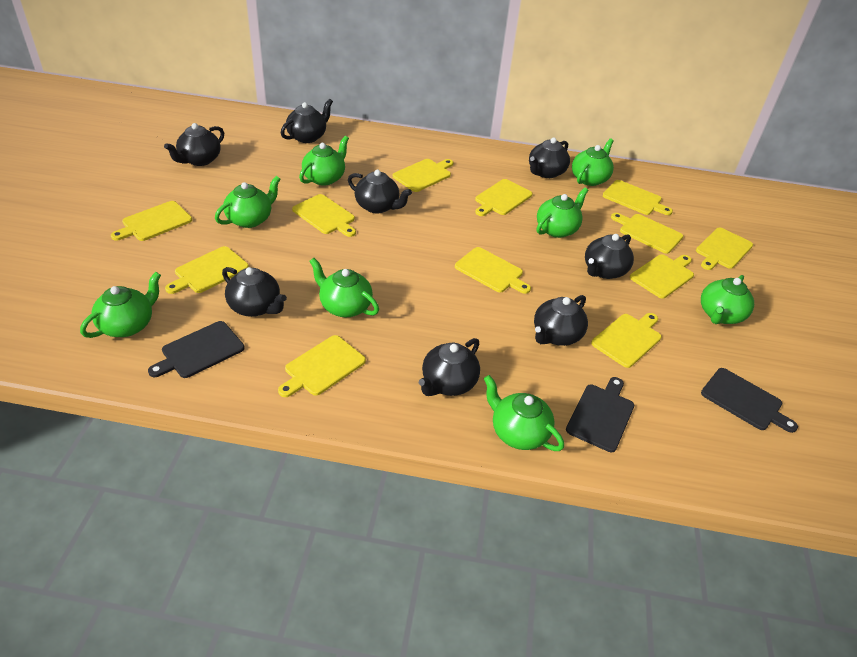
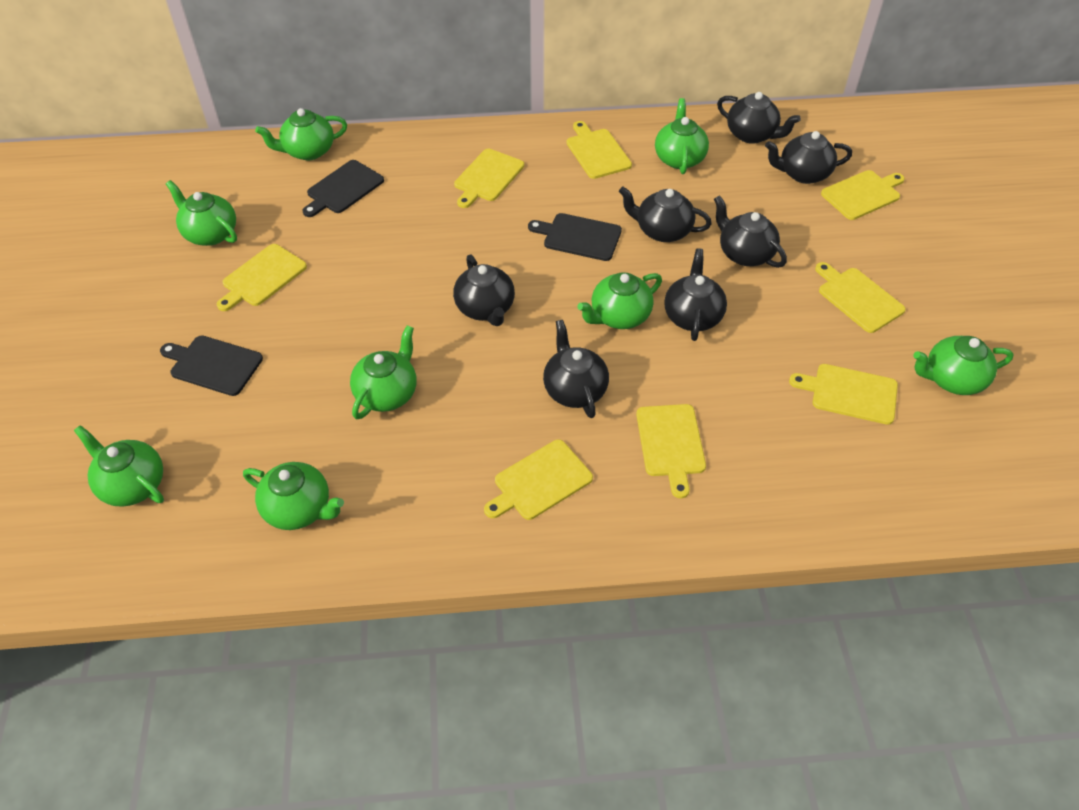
black teapot: [164,123,224,166] [222,267,287,317] [281,99,333,143] [348,170,412,214] [419,338,480,396] [529,137,570,178] [534,295,588,346] [585,234,634,279] = 8 -> [453,254,515,326] [543,320,609,418] [619,187,712,242] [664,248,727,341] [714,195,787,268] [717,92,801,144] [765,131,852,184] = 7
yellow cutting board: [111,201,192,241] [165,246,249,294] [278,335,366,397] [292,194,356,237] [393,159,454,192] [455,247,531,294] [475,179,532,216] [591,313,661,368] [603,180,673,215] [611,213,683,254] [630,254,694,299] [696,228,753,270] = 12 -> [217,244,307,311] [454,149,524,208] [484,439,593,520] [567,121,632,179] [636,404,706,498] [789,364,898,425] [815,262,905,333] [821,170,905,220] = 8

